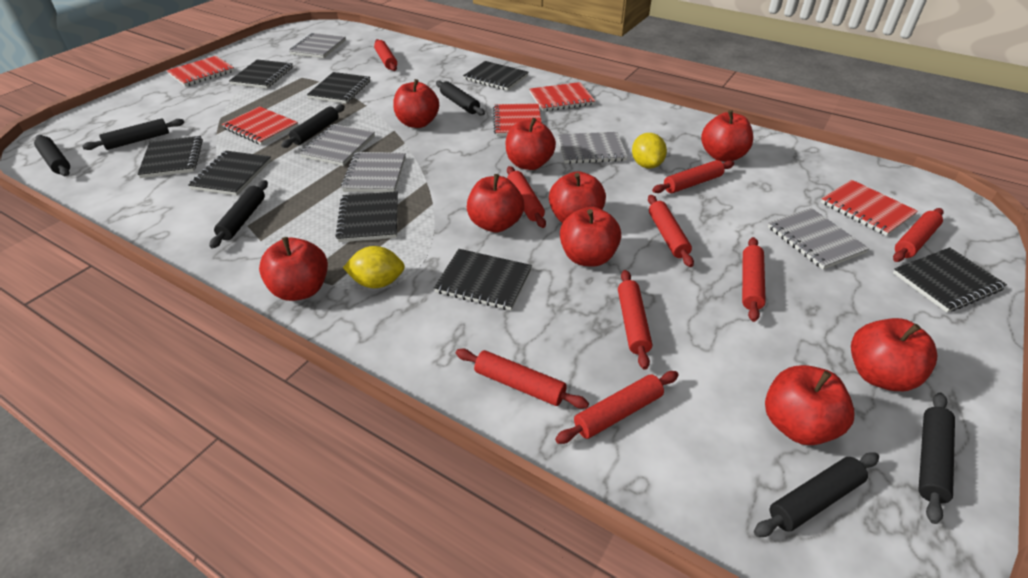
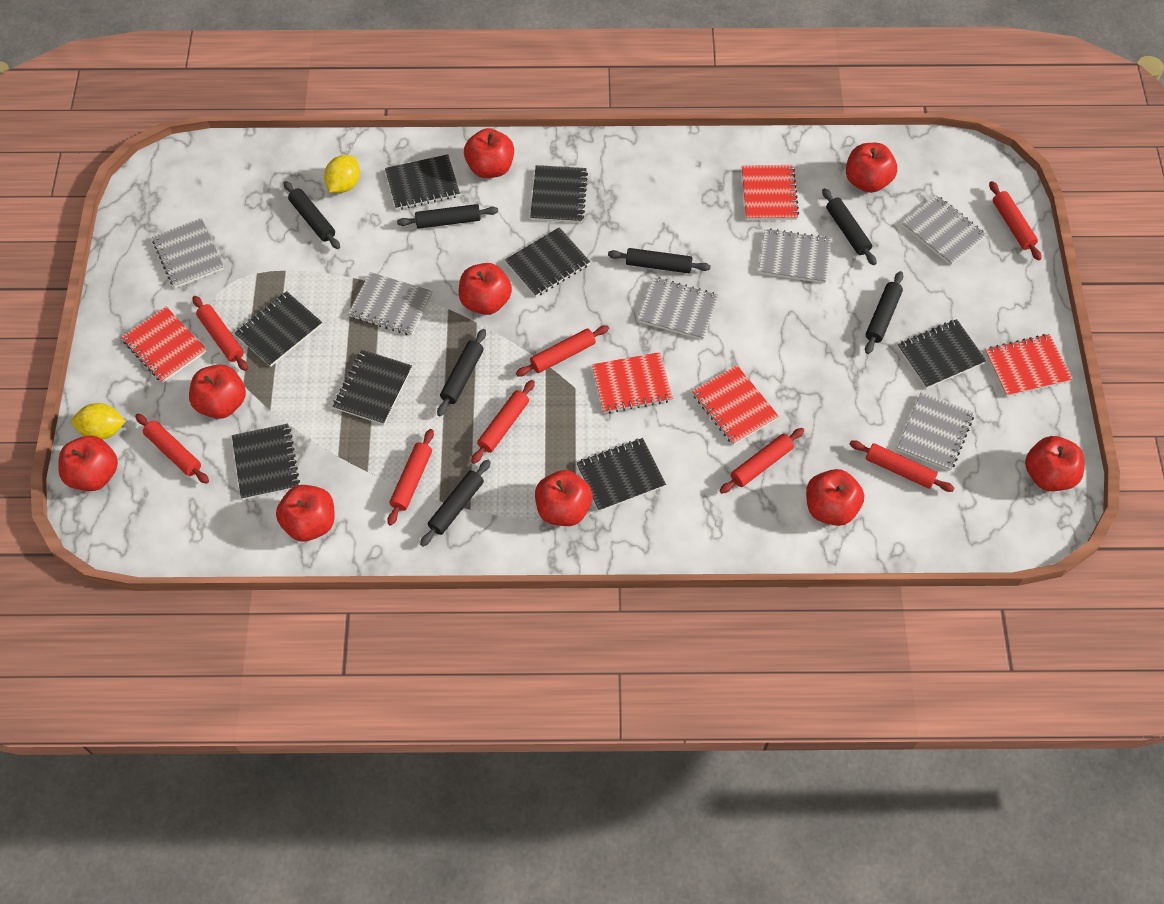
grey notebook: [289,33,346,58] [300,124,375,166] [341,152,406,192] [558,132,628,164] [768,208,869,269] = 5 -> [152,218,224,288] [348,272,432,336] [638,277,719,340] [759,228,831,283] [897,391,974,471] [902,195,987,265] = 6
red rolling pin: [374,39,397,71] [456,349,589,409] [507,166,546,228] [555,371,679,444] [618,270,652,370] [648,195,694,267] [652,160,734,193] [742,237,766,322] [893,208,943,262] = 9 -> [135,414,209,484] [192,296,248,371] [387,429,434,526] [471,380,535,464] [516,325,609,377] [720,428,804,494] [850,440,955,492] [989,181,1042,260] = 8

